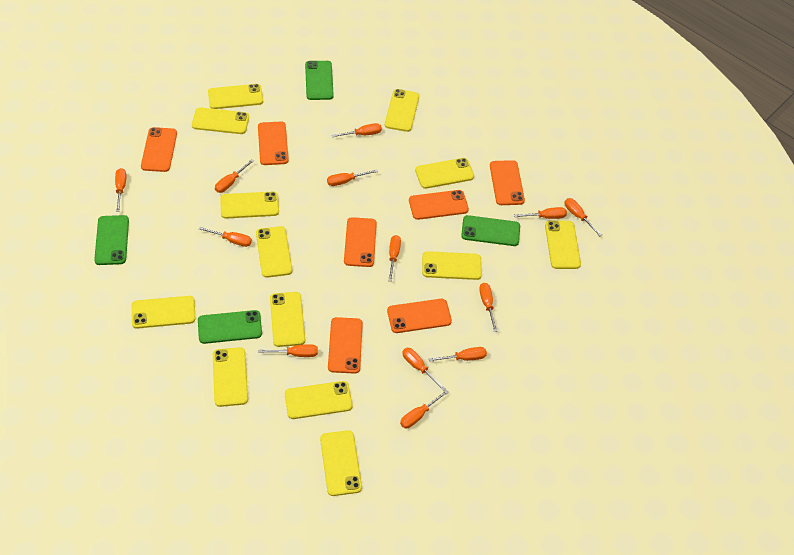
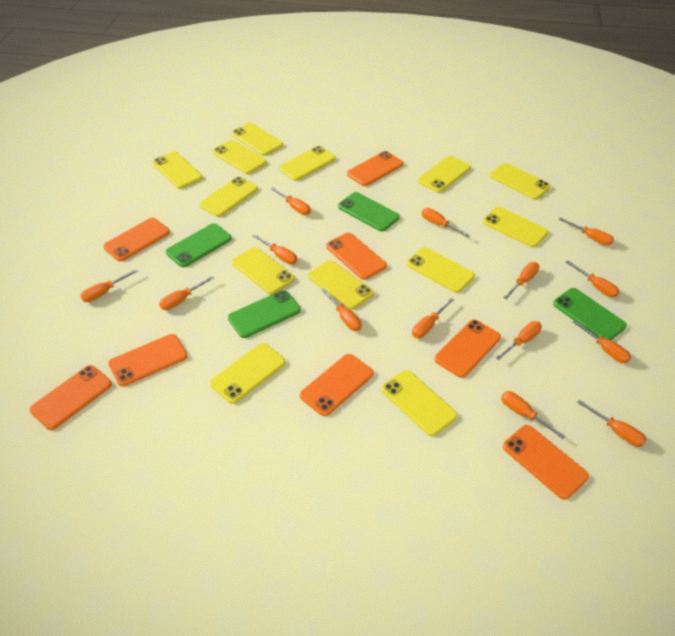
orange phone: [141,127,177,172] [258,122,289,165] [328,317,363,374] [344,217,377,267] [387,299,452,333] [409,190,469,220] [490,160,525,205] = 7 -> [29,365,112,430] [103,218,170,261] [108,334,187,387] [300,354,374,416] [326,233,387,280] [347,151,403,186] [434,320,501,378] [503,425,589,500] = 8
orange screwdriver: [115,168,127,212] [199,227,252,247] [215,159,254,193] [259,344,318,357] [327,169,378,186] [332,123,382,137] [388,235,401,282] [400,390,449,428] [402,348,445,391] [429,347,487,362] [479,283,497,332] [514,207,567,219] [565,198,602,236] = 13 -> [80,269,138,302] [159,276,214,310] [252,234,297,264] [270,187,311,215] [322,288,362,331] [412,298,454,338] [422,208,470,238] [495,321,542,360] [501,391,565,439] [503,262,539,300] [558,218,614,246] [566,261,619,298] [573,320,631,363] [577,400,647,447] = 14

